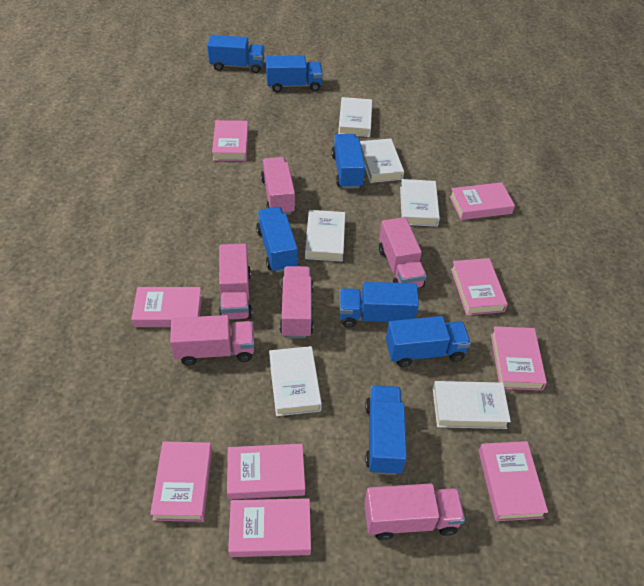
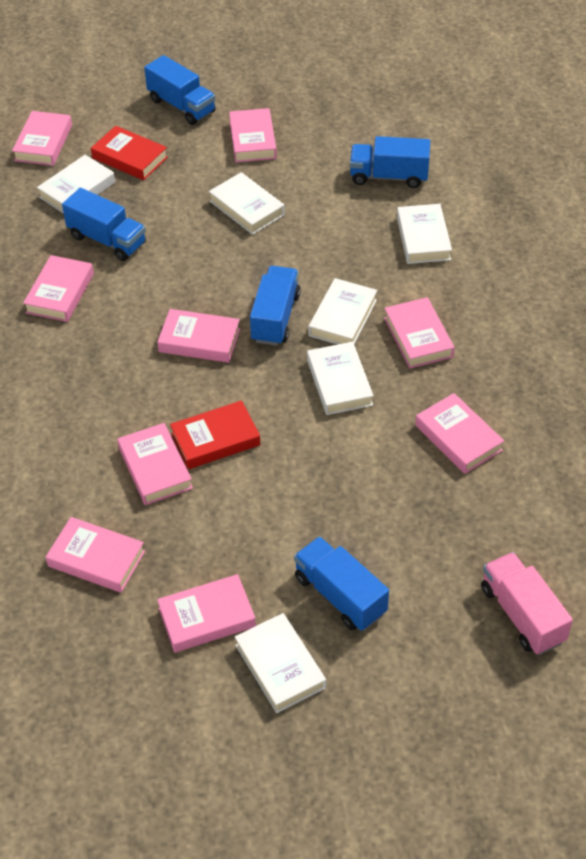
blue truck: [207,35,265,73] [256,207,298,273] [266,55,323,92] [331,134,365,189] [339,282,419,328] [365,385,407,475] [386,316,471,367] = 7 -> [62,188,146,261] [144,55,216,125] [250,266,301,346] [294,536,389,631] [350,136,430,188] = 5
pink truck: [170,315,254,366] [219,244,252,320] [261,157,296,215] [280,266,313,338] [364,483,465,540] [379,217,427,288] = 6 -> [481,552,573,655] = 1
red book: none = 0 -> [91,126,168,180] [170,400,261,469] = 2

